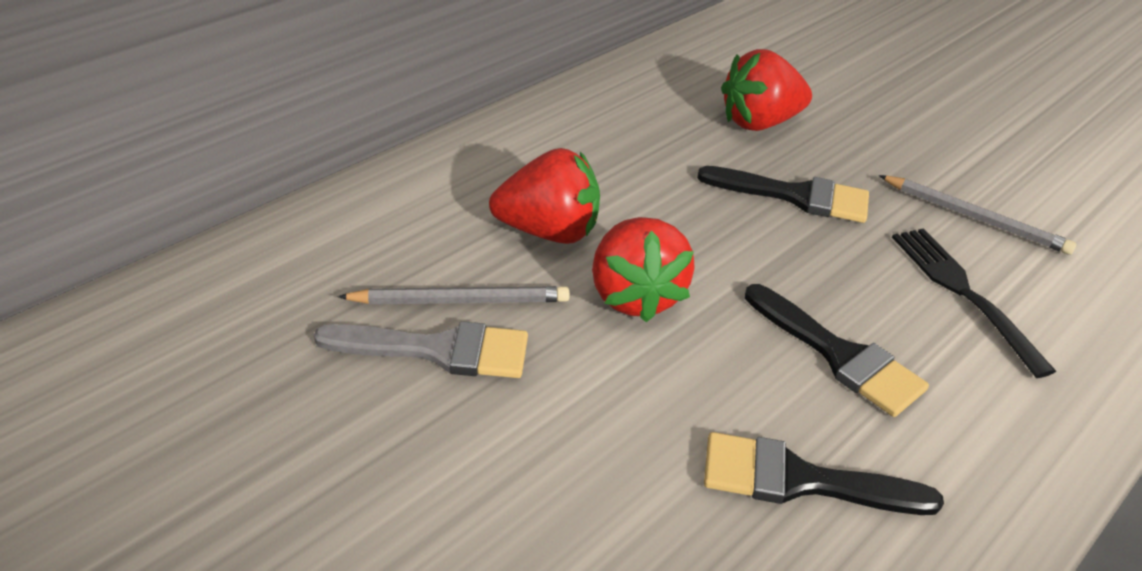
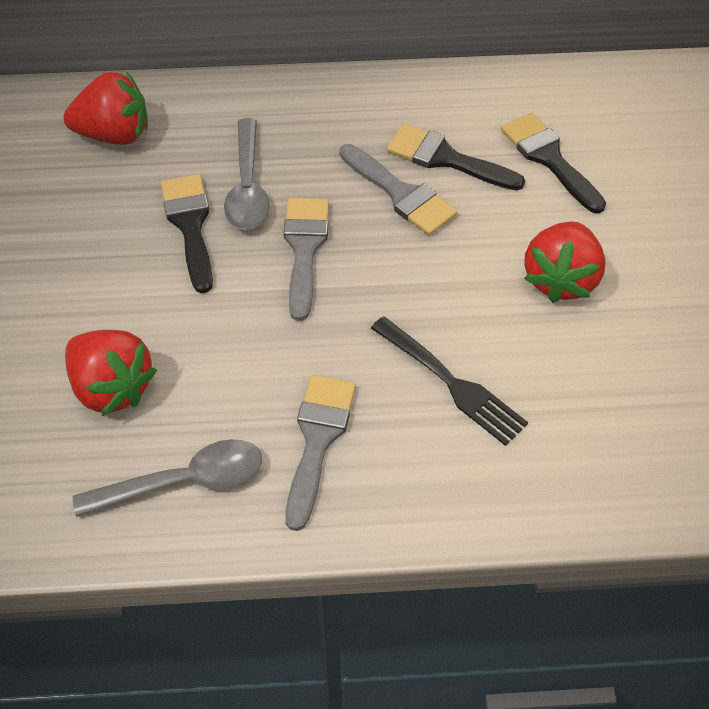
grey brush: [314,321,528,378] = 1 -> [284,198,329,321] [285,375,356,531] [339,144,457,235] = 3
grey pencil: [338,286,570,304] [879,175,1076,255] = 2 -> none = 0
grey spoon: none = 0 -> [73,439,262,517] [224,118,269,230] = 2

